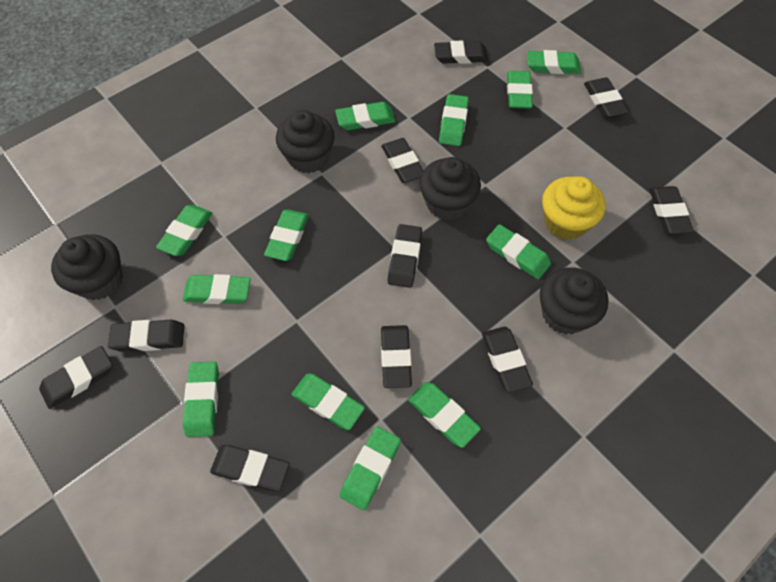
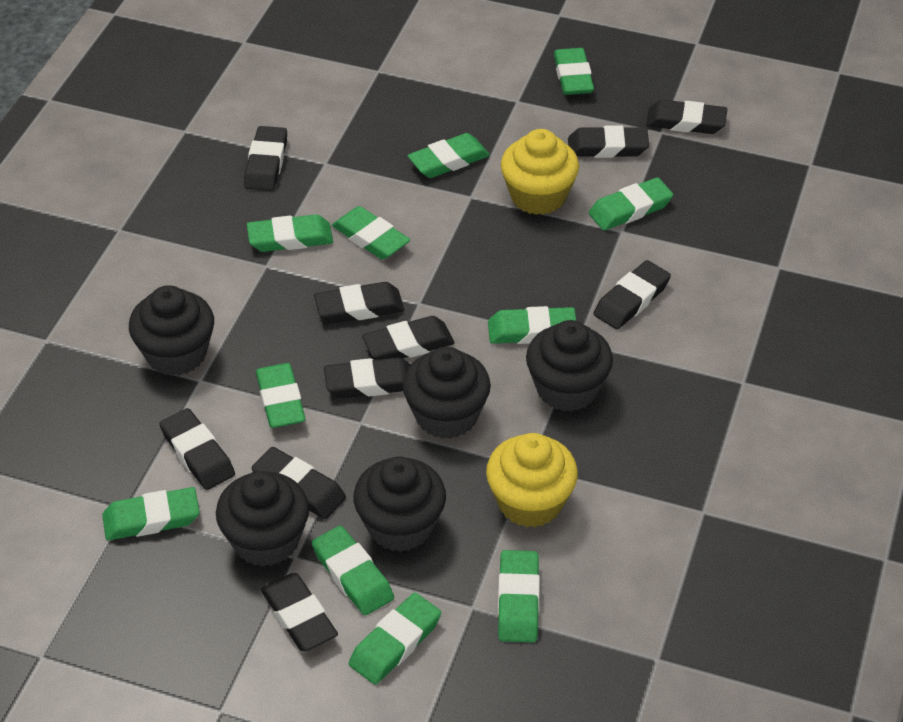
black cupcake: [51,234,123,300] [276,110,335,173] [419,157,481,220] [540,267,609,334] = 4 -> [129,285,214,376] [216,471,309,567] [353,456,446,552] [403,347,491,439] [526,320,613,412] = 5
green eraser: [156,205,212,256] [183,274,251,304] [183,361,219,437] [264,209,309,261] [291,373,365,430] [335,102,395,130] [340,426,401,510] [408,382,481,448] [439,94,469,146] [486,224,551,279] [507,71,533,109] [527,50,581,74] = 12 -> [102,487,200,540] [247,214,333,252] [256,363,306,428] [312,525,394,615] [332,206,410,259] [349,593,441,685] [408,133,490,178] [488,306,576,344] [498,550,540,643] [554,48,594,95] [589,177,673,231] = 11
yellow cupcake: [542,176,606,240] = 1 -> [486,433,578,527] [501,129,579,215] = 2

